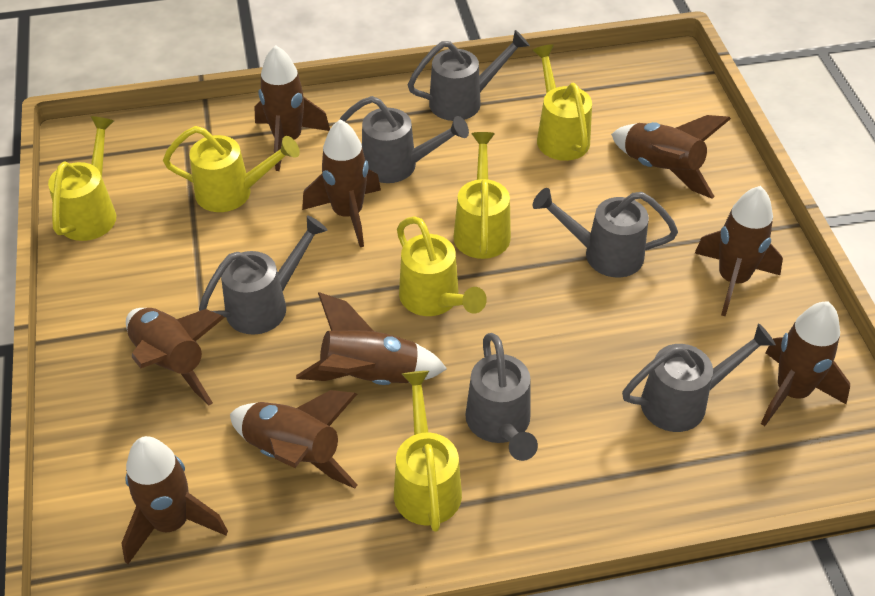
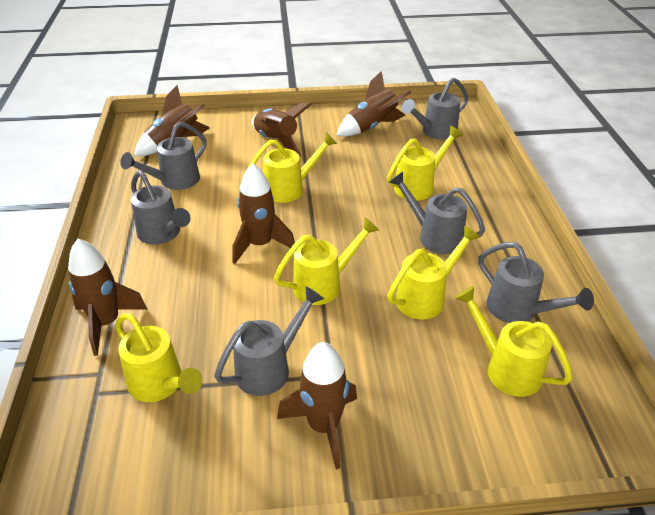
brown rocket: [121,436,228,564] [126,308,225,405] [230,390,358,489] [254,45,330,171] [296,292,447,385] [302,119,381,247] [611,115,731,199] [695,186,783,316] [761,302,850,426] = 9 -> [68,239,147,356] [134,85,210,156] [232,163,295,264] [252,102,312,157] [277,342,357,470] [337,71,411,136] = 6

